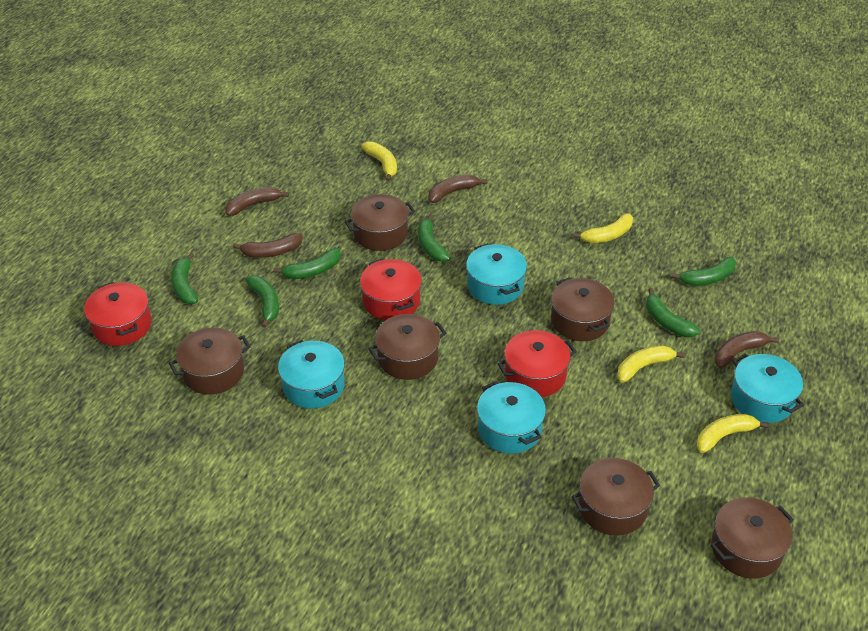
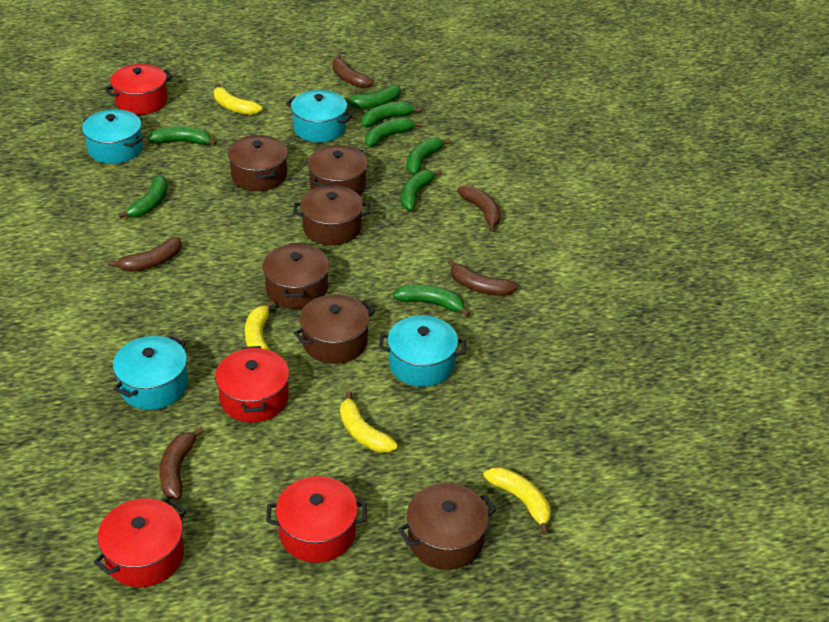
brown banana: [225,187,289,216] [233,233,303,258] [428,174,487,203] [715,331,779,369] = 4 -> [108,237,182,272] [159,427,204,500] [332,54,373,88] [447,259,518,296] [457,185,501,231] = 5
green banana: [171,253,198,304] [245,275,279,328] [273,248,341,279] [418,214,451,262] [646,288,700,337] [671,257,736,286] = 6 -> [118,175,167,218] [148,126,217,146] [344,85,401,109] [361,101,422,127] [365,118,422,147] [393,284,470,317] [401,169,442,211] [406,138,451,175] = 8
red pot: [84,282,152,346] [360,258,422,320] [497,330,576,397] = 3 -> [94,498,186,587] [105,64,173,115] [215,346,289,423] [266,476,367,563] = 4

